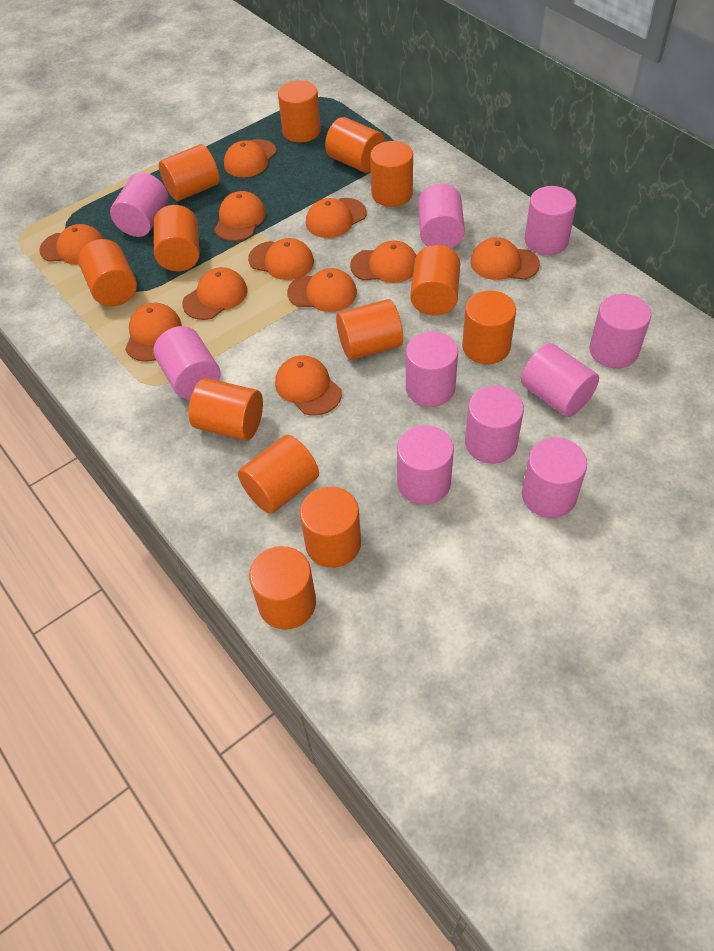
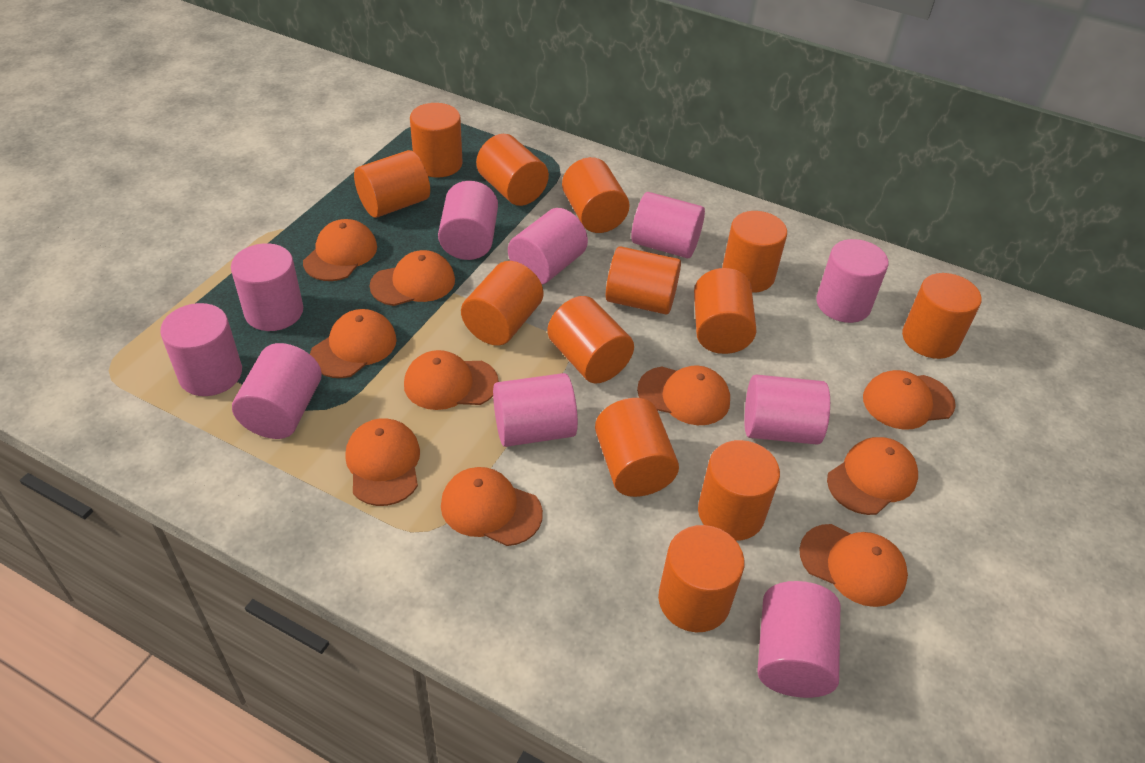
orange cap: [39,224,104,265] [125,303,181,362] [182,267,247,320] [214,191,266,241] [224,139,277,177] [248,238,314,280] [275,355,342,415] [287,268,357,312] [306,198,367,238] [350,240,416,283] [470,237,540,280] = 11 -> [303,219,377,281] [310,309,397,378] [345,418,420,506] [369,250,455,306] [404,350,499,410] [441,467,543,546] [637,365,730,425] [799,524,908,607] [827,437,918,515] [863,370,956,430] = 10

